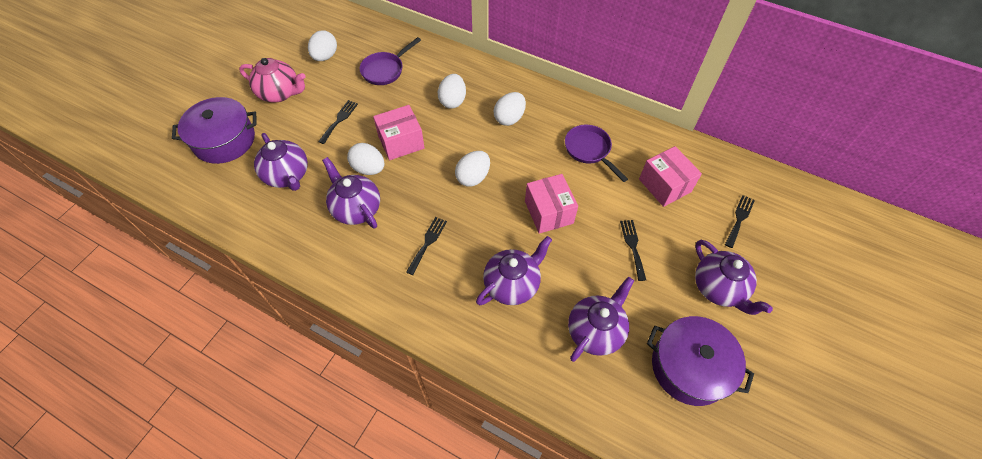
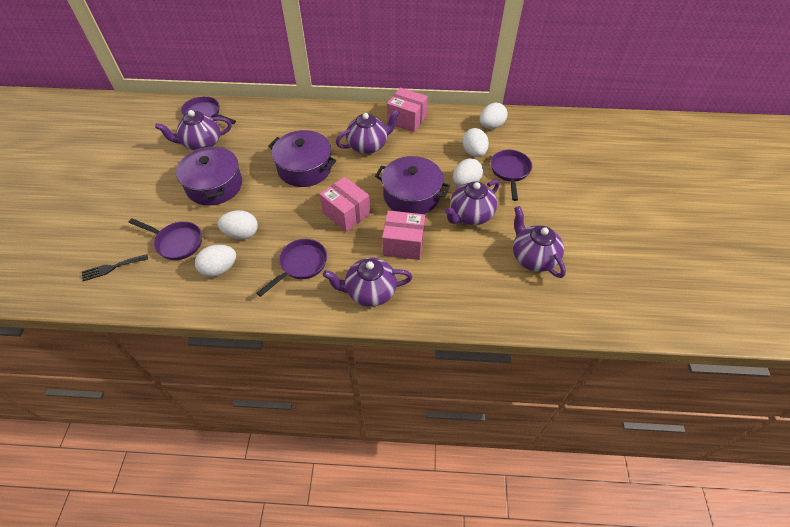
black fork: [318,100,358,144] [406,217,447,275] [620,220,646,281] [725,195,755,248] = 4 -> [82,254,148,281] = 1
pink teapot: [239,58,306,102] = 1 -> none = 0
purple pan: [360,37,421,85] [565,125,628,182] = 2 -> [129,218,202,260] [181,96,236,124] [257,239,327,297] [491,150,532,201] = 4
purple pot: [172,97,257,164] [647,316,754,406] = 2 -> [176,145,242,206] [269,130,336,187] [375,156,450,214] = 3

